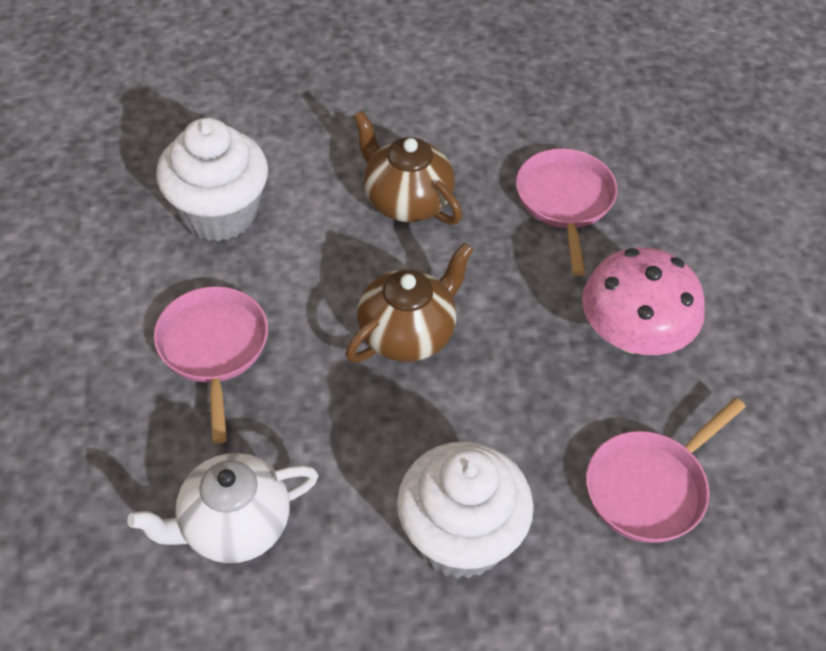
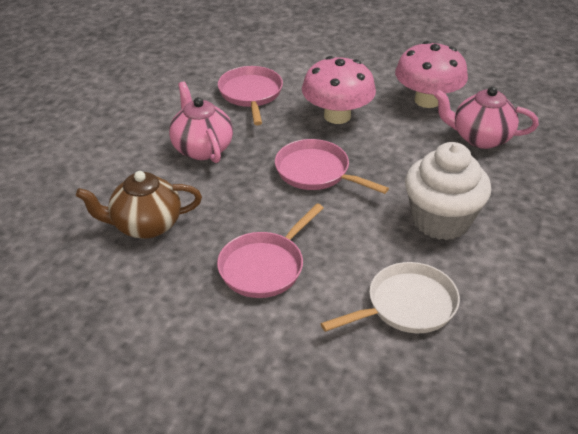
brown teapot: [346,242,473,362] [353,111,462,225] = 2 -> [76,171,202,239] = 1
pink mushroom: [582,247,705,355] = 1 -> [302,56,376,124] [395,41,468,108] = 2
pink teapot: none = 0 -> [169,81,233,163] [434,87,539,149] = 2
white cupcake: [156,118,268,241] [397,442,534,579] = 2 -> [405,142,491,240] = 1
white pan: none = 0 -> [321,262,460,333] = 1
white teapot: [127,453,319,563] = 1 -> none = 0

